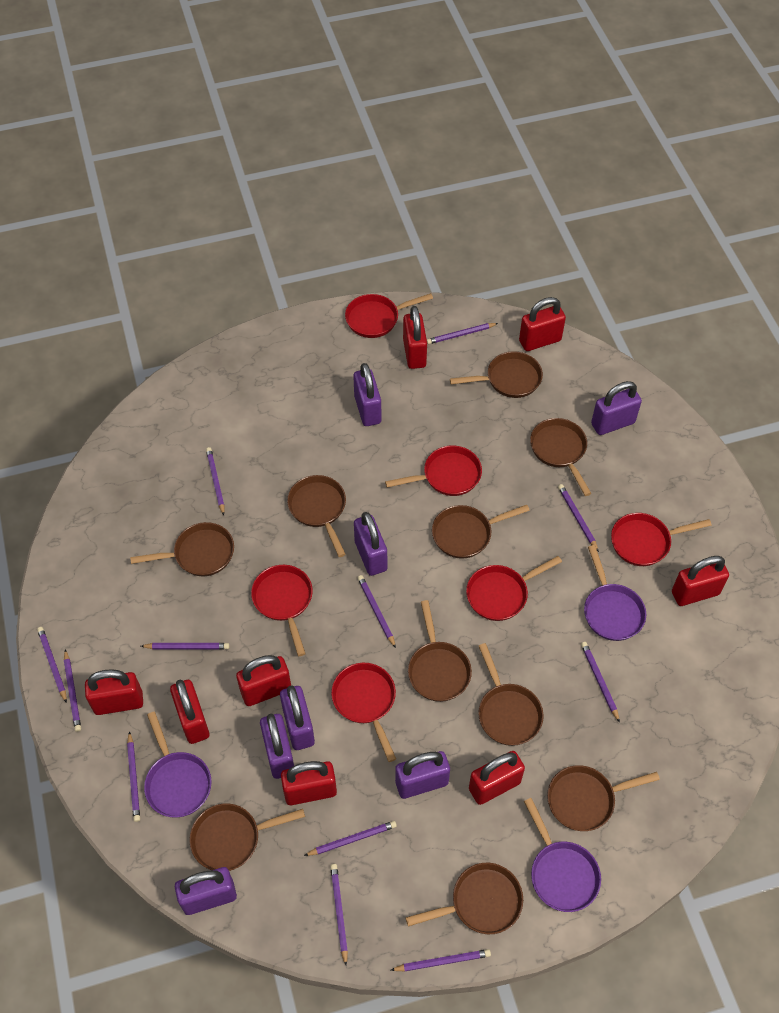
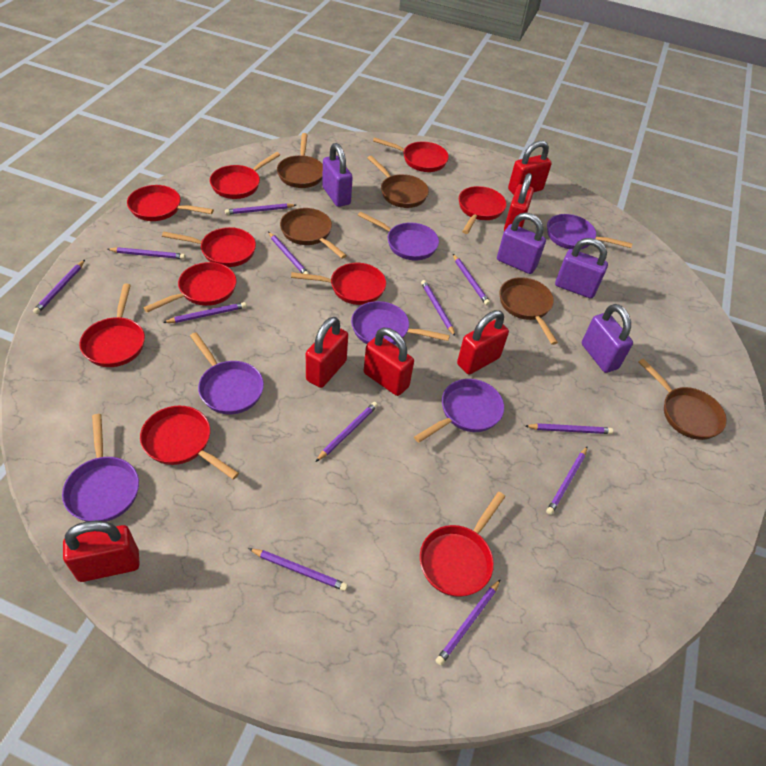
brown pan: [130,522,234,576] [189,803,305,871] [287,475,346,557] [406,863,523,934] [408,600,472,702] [432,505,530,559] [450,351,543,398] [478,643,544,746] [530,418,592,496] [547,765,660,831] = 10 -> [277,133,323,188] [280,208,347,259] [368,156,429,208] [499,277,558,345] [639,358,727,440] = 5
purple padlock: [175,867,237,915] [260,714,294,779] [280,685,315,750] [353,363,381,426] [354,512,387,576] [395,751,450,799] [591,381,642,435] = 7 -> [322,143,353,207] [497,213,546,274] [555,238,608,298] [582,304,633,373] = 4
purple pan: [144,711,212,817] [524,798,601,912] [584,545,646,641] = 3 -> [62,414,139,522] [190,332,264,414] [351,301,450,345] [358,212,439,260] [414,379,504,443] [547,214,632,250] = 6
red padlock: [85,669,143,715] [170,680,210,744] [236,655,291,706] [281,761,337,805] [403,306,427,369] [469,751,525,805] [519,297,566,351] [672,556,729,606] = 8 -> [63,521,140,582] [306,317,348,388] [364,328,414,396] [457,310,509,375] [504,173,534,231] [508,141,552,195] = 6
red pan: [251,565,313,656] [331,663,396,762] [345,293,433,338] [385,445,482,496] [466,556,562,621] [611,513,712,566] = 6 -> [79,284,145,367] [127,185,214,221] [140,406,239,480] [143,262,236,313] [162,227,256,267] [210,152,280,199] [291,263,386,305] [373,137,449,172] [420,492,506,597] [459,186,507,234] = 10

